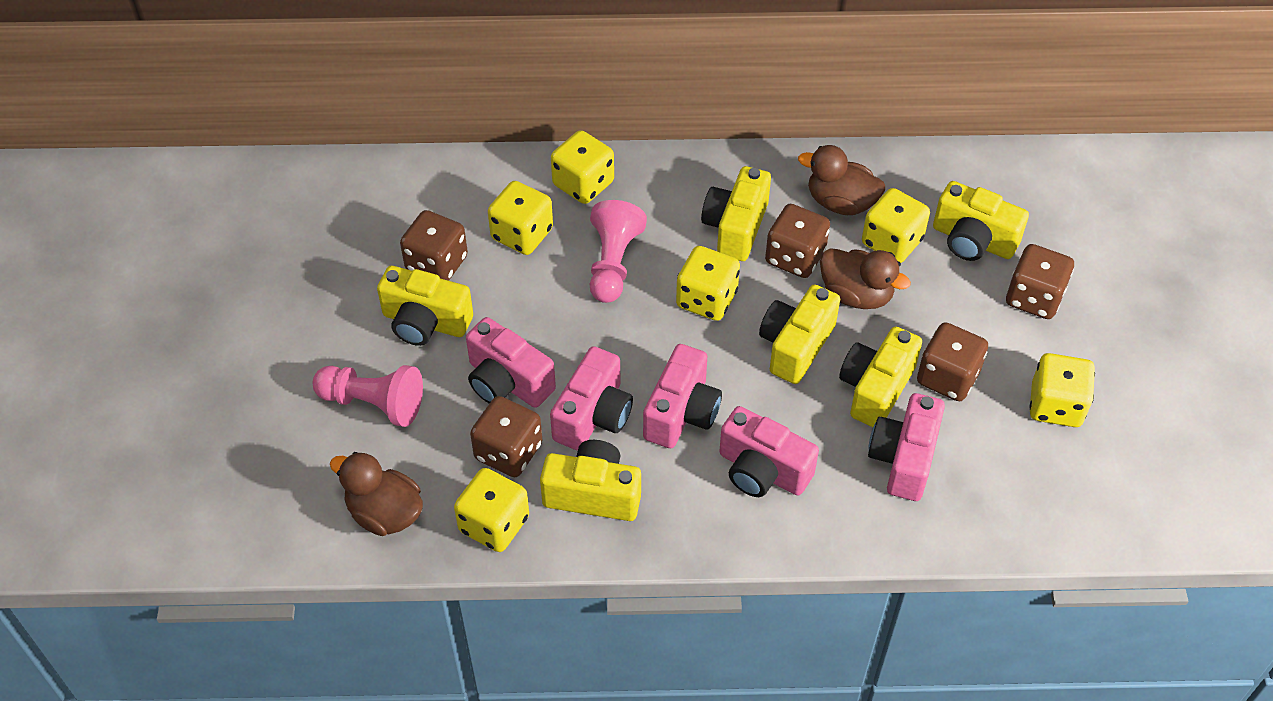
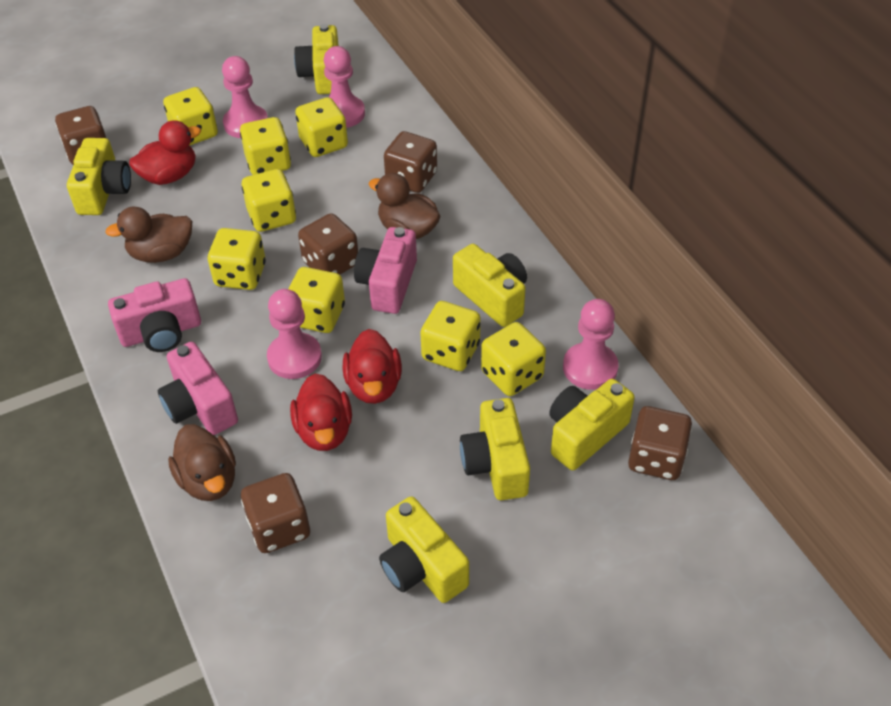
pink camera: [466,317,556,408] [550,346,633,450] [643,344,722,448] [719,406,819,497] [868,393,945,501] = 5 -> [108,278,201,352] [158,342,238,435] [354,227,417,314] = 3
pink pawn: [313,365,423,427] [590,200,647,303] = 2 -> [222,56,268,138] [267,289,322,379] [324,46,365,128] [563,299,619,390] = 4
red duck: none = 0 -> [129,120,201,185] [290,374,352,451] [343,329,402,404] = 3
yellow dice: [454,468,529,552] [488,181,553,255] [551,130,614,204] [676,246,740,321] [862,188,930,263] [1029,353,1095,427] = 6 -> [163,87,218,146] [208,228,266,290] [240,117,291,175] [242,169,296,232] [289,267,345,333] [295,97,348,157] [420,301,481,371] [481,322,546,396] = 8

